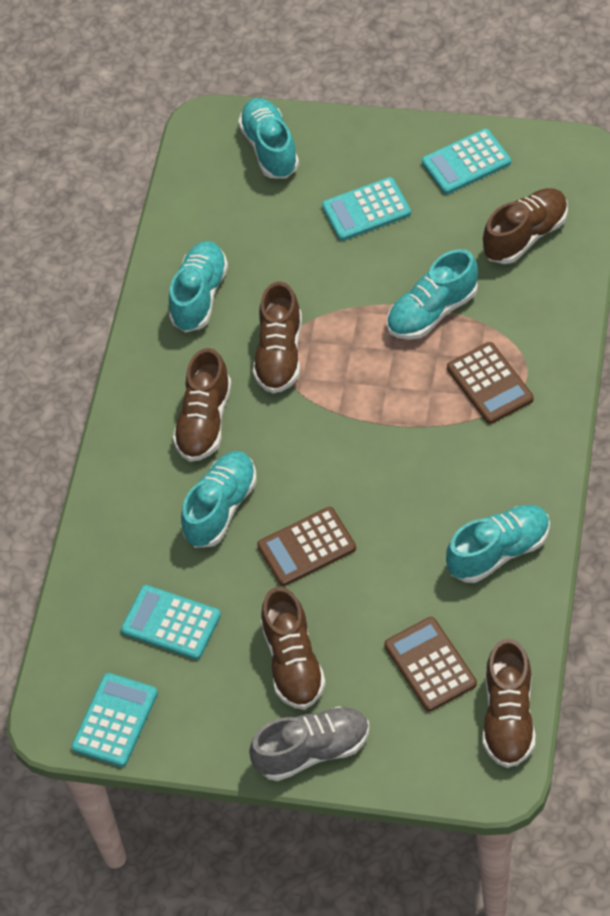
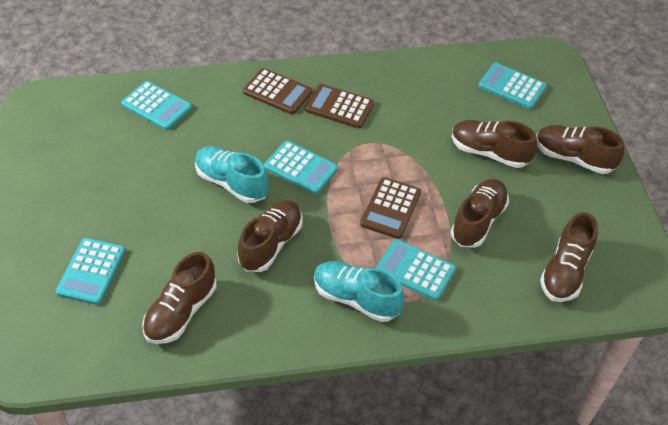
brown shoe: [173,348,231,462] [253,281,302,393] [261,587,326,710] [483,188,568,264] [483,638,535,768] = 5 -> [142,252,216,344] [237,200,303,272] [451,179,509,248] [452,120,537,168] [536,125,624,174] [540,212,598,302] = 6
grey shoe: [249,706,369,781] = 1 -> none = 0
turquoise calculator: [72,673,158,767] [121,585,221,660] [322,177,411,241] [422,129,511,194] = 4 -> [56,238,125,305] [121,81,192,130] [264,141,338,194] [376,239,456,301] [478,63,547,109] = 5
turquoise shoe: [169,241,228,332] [181,451,257,548] [238,98,299,179] [387,249,478,340] [446,505,550,583] = 5 -> [195,146,268,203] [314,261,405,322] = 2

